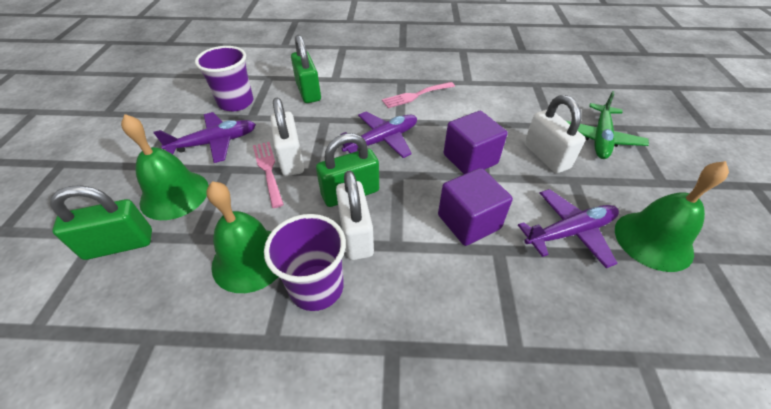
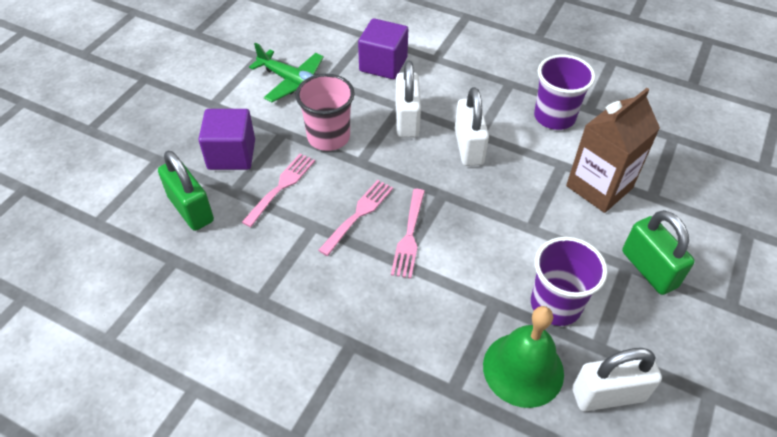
brown carton: none = 0 -> [566,88,660,213] = 1
green bell: [121,114,209,220] [206,181,278,293] [615,161,729,272] = 3 -> [483,306,564,408] = 1
green padlock: [50,185,152,260] [291,35,321,103] [316,133,379,207] = 3 -> [158,151,214,231] [622,210,695,295] = 2
pink cup: none = 0 -> [296,74,355,151] = 1
pink fork: [253,142,284,208] [382,82,455,108] = 2 -> [242,153,315,227] [318,180,393,256] [391,189,425,279] = 3
purple plane: [154,112,256,163] [340,112,417,158] [518,189,619,268] = 3 -> none = 0

